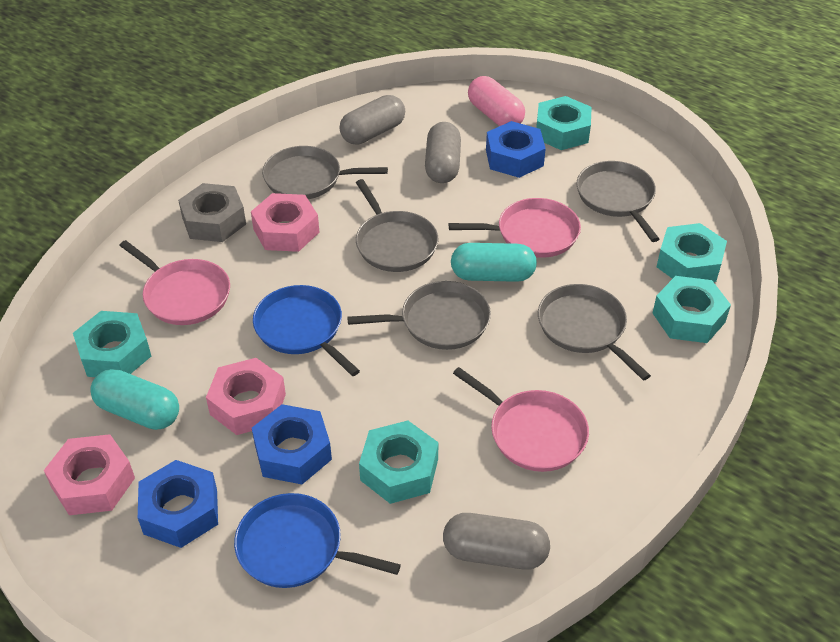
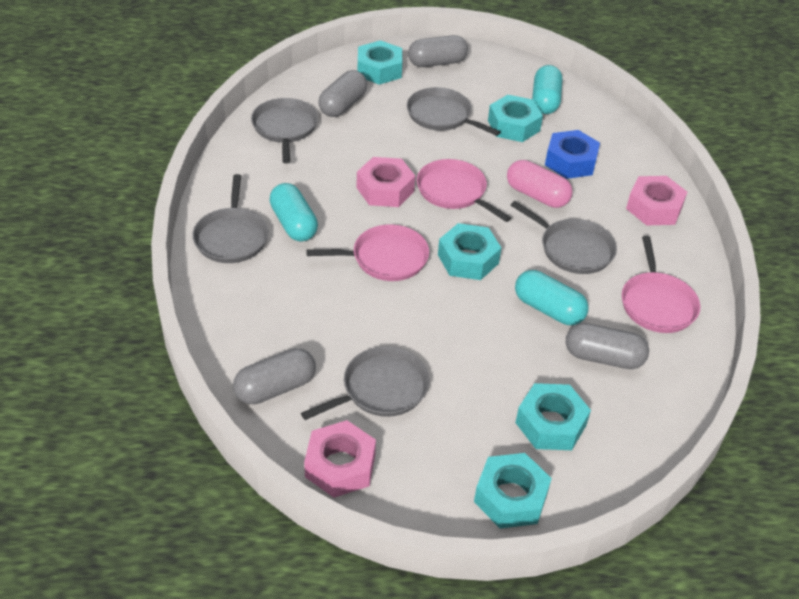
blue nut: [138,460,218,548] [252,404,332,484] [486,121,546,178] = 3 -> [545,130,600,179] = 1
blue pan: [234,493,401,588] [253,285,360,376] = 2 -> none = 0
grey capsule: [339,95,405,145] [425,122,461,183] [443,513,550,570] = 3 -> [233,348,316,404] [318,70,367,117] [408,35,468,67] [566,323,649,369] = 4
grey nut: [178,183,246,242] = 1 -> none = 0
turquoise capsule: [90,369,179,430] [451,243,537,282] = 2 -> [270,183,318,242] [515,270,589,325] [532,65,562,114] = 3

